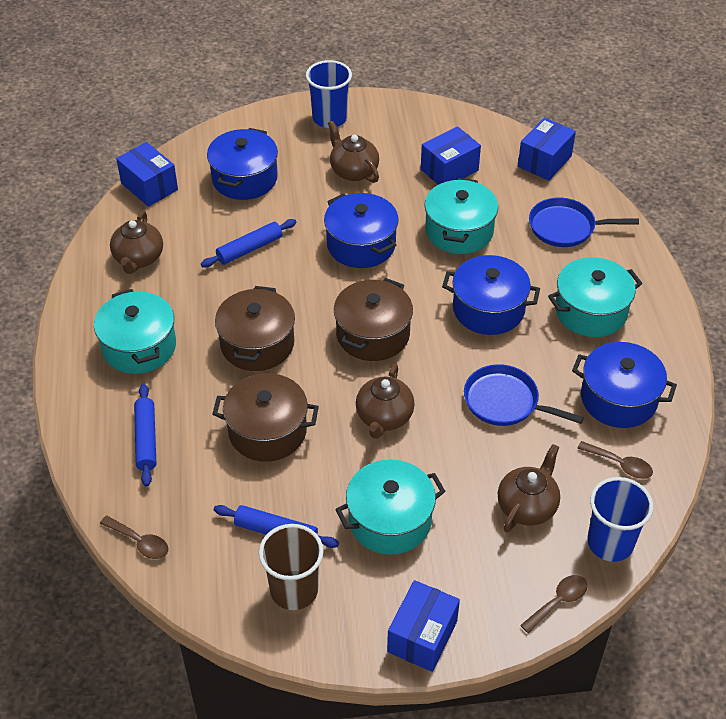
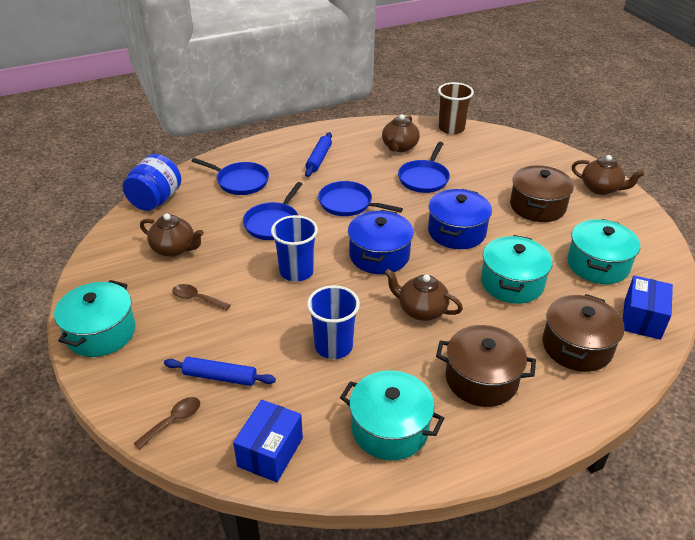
blue box: [116,142,178,207] [387,580,460,672] [421,126,481,185] [518,117,576,181] = 4 -> [233,400,303,482] [623,276,673,340] = 2
blue jar: none = 0 -> [123,154,181,211] = 1
blue pan: [464,364,584,426] [529,198,639,247] = 2 -> [192,158,269,195] [243,182,302,240] [318,181,403,216] [398,142,450,193] = 4
blue pot: [207,128,278,200] [324,193,399,268] [442,255,540,335] [572,342,677,428] = 4 -> [348,210,414,274] [428,189,492,249] = 2
blue rolling pin: [134,384,156,487] [201,219,297,267] [214,505,339,548] = 3 -> [164,357,276,386] [305,132,332,177] = 2
brown spoon: [100,516,168,559] [520,575,588,633] [577,441,653,479] = 3 -> [134,397,200,449] [173,284,231,311] = 2

